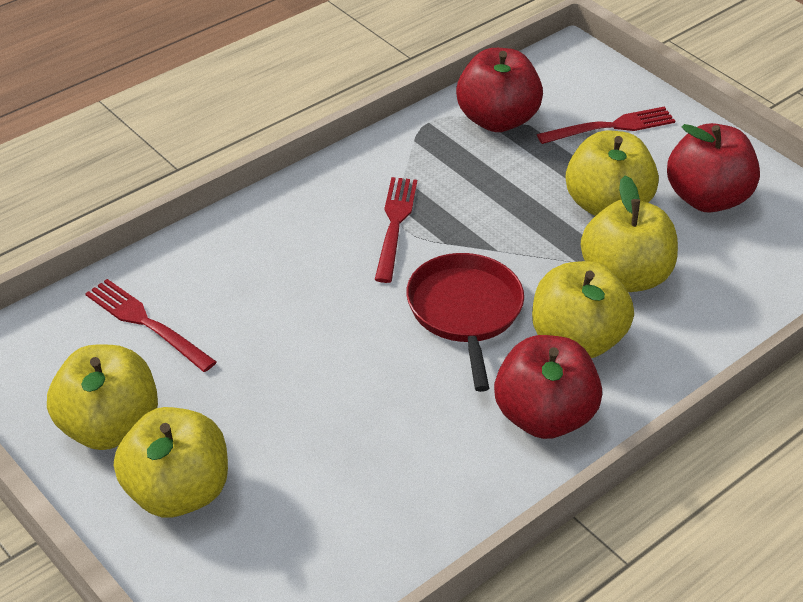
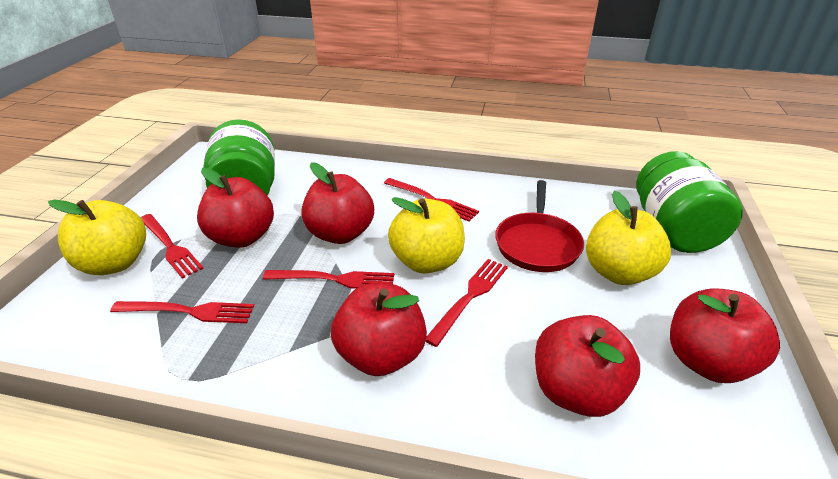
green jar: none = 0 -> [203,119,275,196] [636,151,743,253] = 2
red apple: [456,48,543,132] [494,335,602,439] [667,123,760,213] = 3 -> [197,168,274,248] [301,162,374,244] [331,283,427,376] [535,315,640,417] [670,288,780,383] = 5
red fork: [85,279,217,372] [375,177,417,283] [537,107,675,144] = 3 -> [110,301,254,323] [141,214,204,279] [263,270,394,289] [384,178,479,221] [425,259,508,347] = 5
yellow apple: [47,345,158,450] [114,407,228,518] [532,261,634,358] [565,131,659,216] [581,175,678,292] = 5 -> [48,199,146,275] [388,197,465,274] [586,191,671,285] = 3

